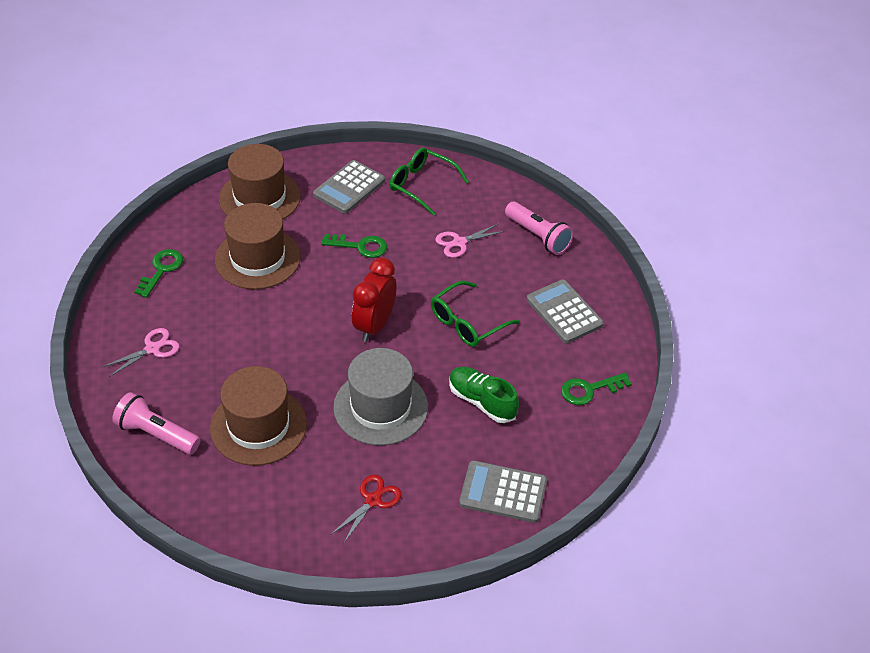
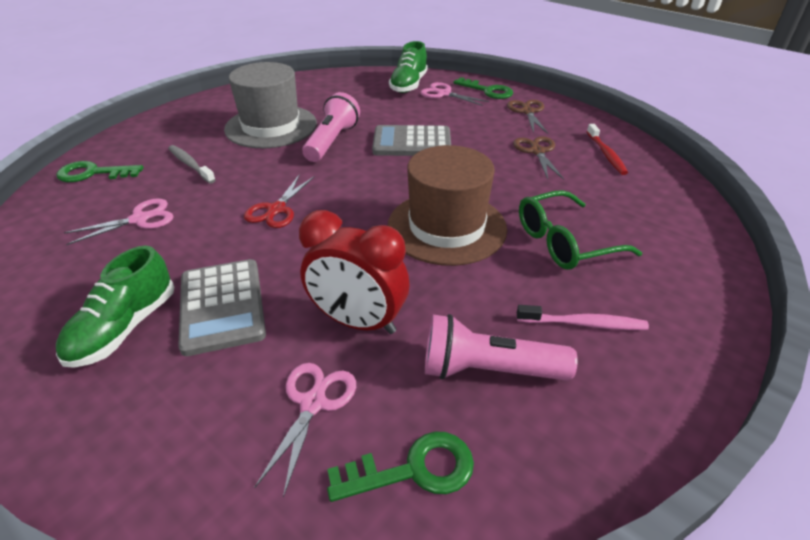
brown hat: [210,366,307,466] [215,203,301,289] [219,144,301,219] = 3 -> [388,145,507,266] = 1
brown scissors: none = 0 -> [507,100,548,134] [513,136,564,180] = 2
green glasses: [389,147,469,216] [431,281,520,347] = 2 -> [519,190,642,270] = 1
green shoe: [449,367,519,423] = 1 -> [56,246,174,368] [389,41,428,93] = 2
grey calculator: [313,160,385,214] [459,460,547,523] [527,279,604,344] = 3 -> [178,259,266,356] [372,125,451,156] = 2
grey toothbrush: none = 0 -> [168,145,216,183] = 1
pink scissors: [102,328,179,377] [435,223,505,258] = 2 -> [64,198,174,245] [254,363,356,497] [420,82,489,106] = 3
pink toothbrush: none = 0 -> [517,305,649,330] = 1
red toothbrush: none = 0 -> [587,124,628,175] = 1

